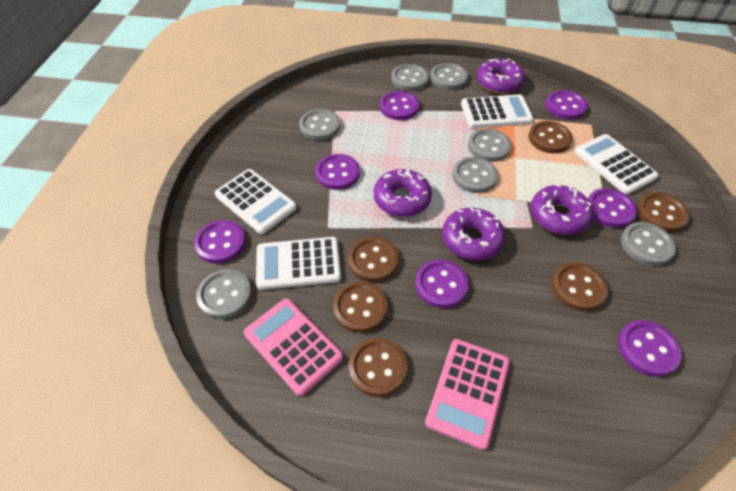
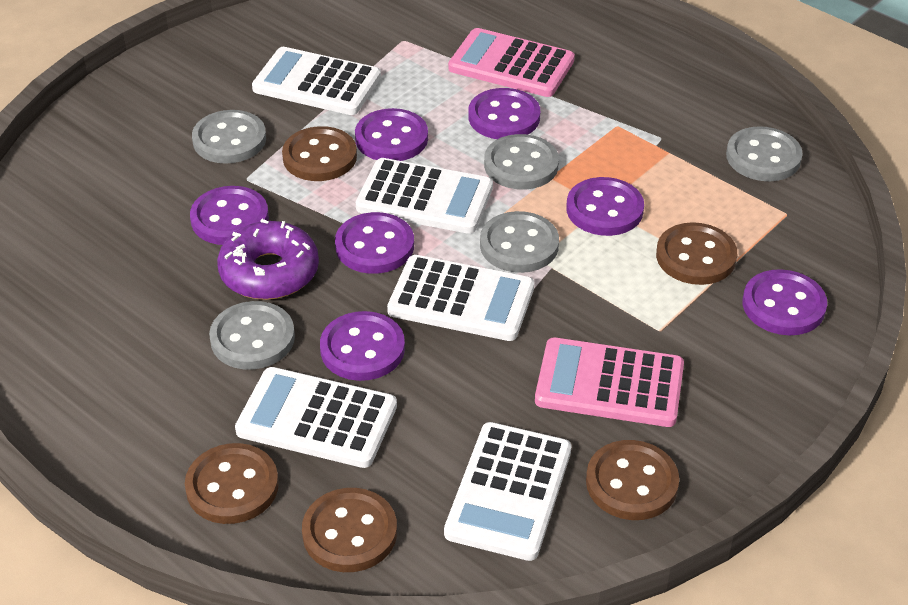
brown button: [333,281,388,333] [348,237,399,282] [349,338,408,397] [528,121,573,153] [551,262,608,311] [637,192,690,232] = 6 -> [185,443,279,524] [282,126,357,181] [302,488,397,572] [586,440,679,520] [656,222,737,285] = 5
grey button: [196,269,252,319] [299,109,340,140] [391,64,429,91] [430,63,468,90] [452,157,498,193] [468,128,512,162] [621,222,676,266] = 7 -> [192,110,266,164] [209,301,295,370] [480,211,559,273] [484,134,559,190] [726,126,803,181] = 5
purple donut: [374,168,432,217] [442,207,505,261] [477,58,525,94] [531,184,593,235] = 4 -> [217,219,319,300] = 1
white calculator: [215,169,297,234] [256,237,341,290] [461,94,534,128] [575,134,658,195] = 4 -> [235,367,397,468] [252,47,381,115] [356,158,493,234] [387,255,534,341] [444,422,572,561] = 5

